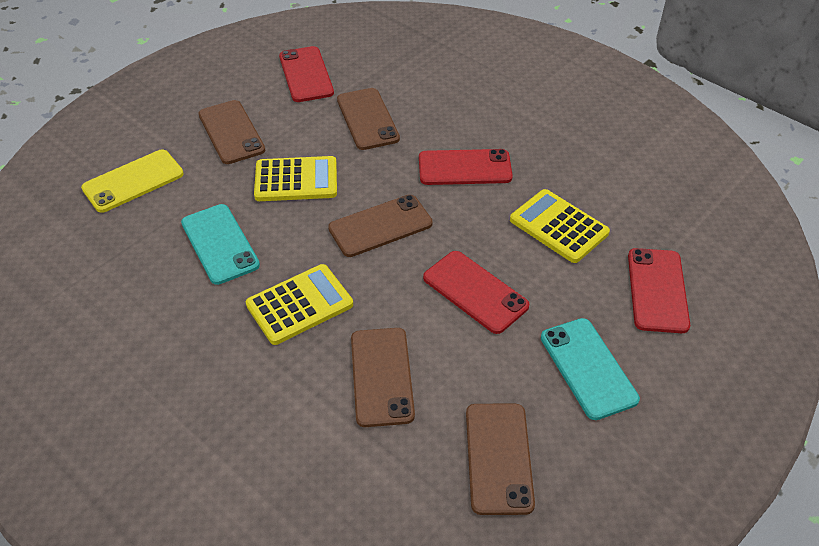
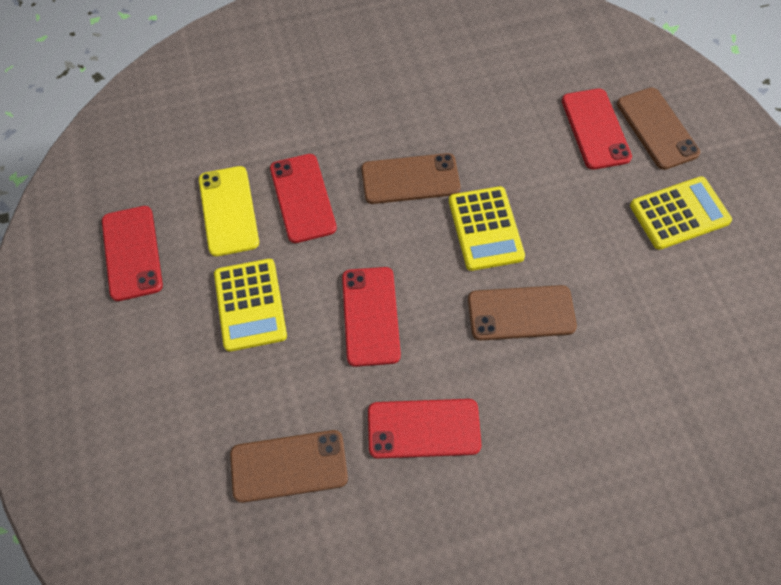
brown phone: [199,100,265,164] [328,195,433,257] [337,88,400,150] [351,328,415,427] [466,404,535,515] = 5 -> [230,430,348,503] [361,153,461,204] [468,285,577,340] [617,87,700,170] = 4
red phone: [279,46,334,102] [419,149,513,185] [423,251,529,334] [628,248,690,333] = 4 -> [102,206,163,301] [270,154,337,243] [342,267,401,367] [368,399,481,459] [562,89,632,170] = 5
turquoise phone: [181,204,260,285] [541,318,640,420] = 2 -> none = 0

